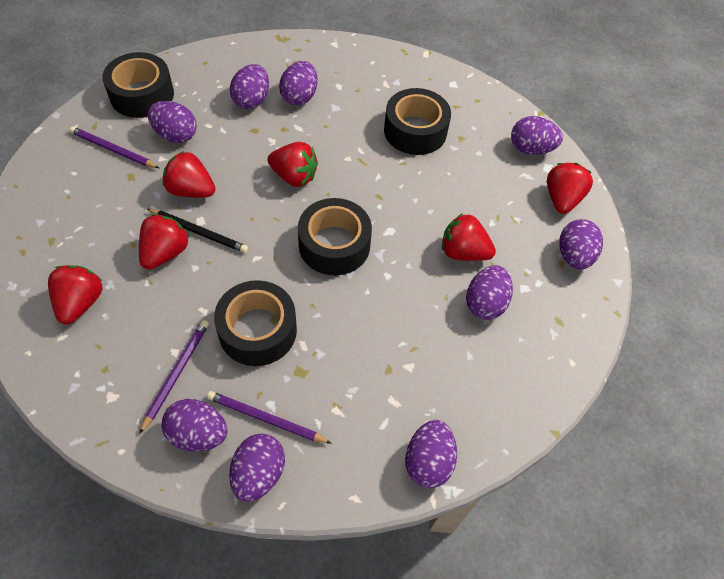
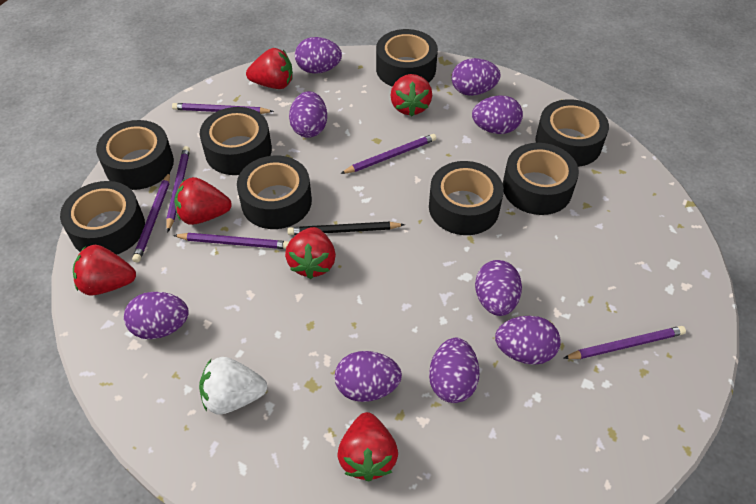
black tape: [102,52,174,118] [214,280,297,366] [298,198,372,275] [384,88,451,155] = 4 -> [60,181,145,255] [96,120,174,190] [200,107,272,175] [237,156,312,229] [376,29,438,87] [429,161,504,235] [503,143,579,215] [535,99,609,167] = 8
purple pencil: [69,126,159,168] [139,320,209,434] [207,391,332,444] = 3 -> [132,172,170,263] [166,146,190,233] [172,103,274,114] [173,233,289,249] [340,134,436,174] [563,326,686,359] = 6
white strawberry: none = 0 -> [199,357,267,414] = 1

